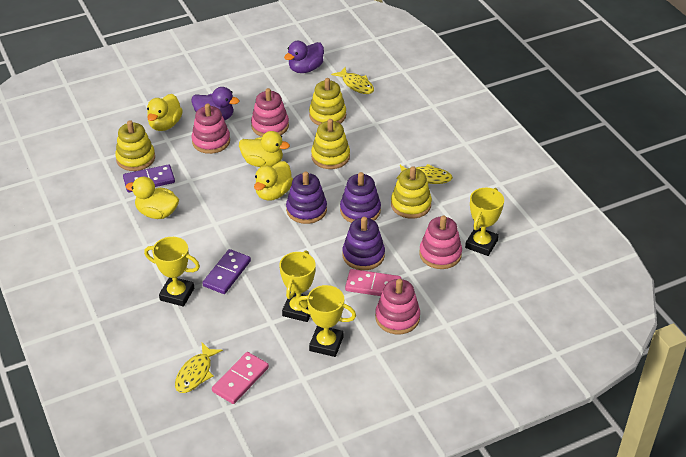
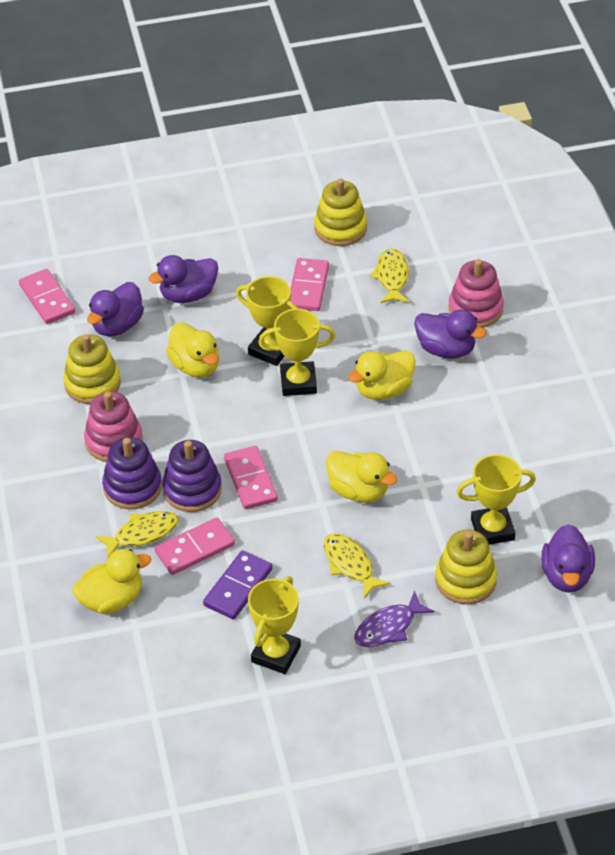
pink domino: [212,352,269,404] [345,269,402,296] = 2 -> [19,269,75,324] [154,517,235,575] [224,446,278,509] [289,258,329,311] = 4
pink stacking toy: [192,104,230,154] [251,88,289,137] [375,279,420,334] [419,215,462,269] = 4 -> [84,391,143,462] [449,259,504,328] = 2
purple domino: [123,165,175,193] [202,249,251,294] = 2 -> [203,550,272,619] = 1
purple duck: [191,87,240,120] [284,41,324,73] = 2 -> [87,282,144,337] [149,255,218,303] [414,309,486,359] [541,524,595,593] = 4
purple fish: none = 0 -> [354,590,435,647] = 1
purple stacking toy: [286,171,327,224] [340,172,381,223] [342,217,385,270] = 3 -> [102,437,162,509] [162,440,222,512] = 2
yellow stacking toy: [115,120,155,171] [309,78,346,125] [311,119,350,169] [391,166,432,219] = 4 -> [63,334,121,404] [314,178,367,246] [435,530,497,605] = 3

